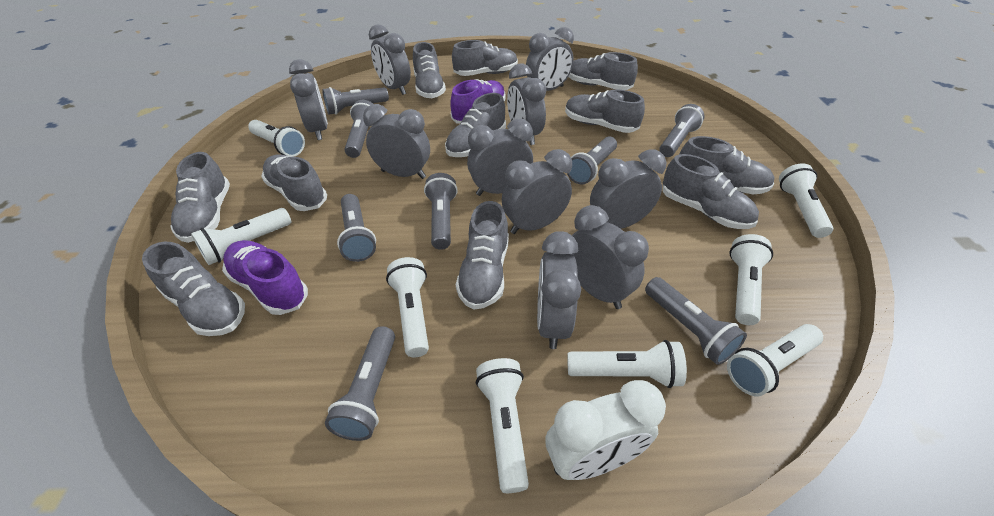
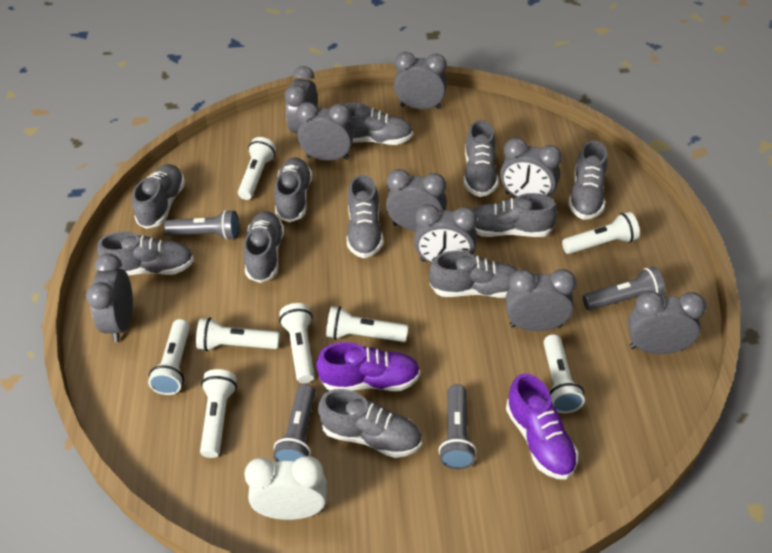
grey clock: [289,59,328,140] [363,104,430,179] [369,24,411,95] [467,119,533,196] [502,149,572,234] [507,64,546,145] [526,27,574,91] [537,231,581,349] [572,205,649,309] [590,149,667,229] = 10 -> [86,253,133,342] [285,66,317,133] [296,102,354,161] [386,169,447,231] [394,52,447,109] [414,204,477,263] [500,138,562,197] [506,269,576,331] [628,291,706,354] = 9
grey flashlight: [322,87,389,115] [325,326,395,441] [337,194,376,262] [344,100,374,158] [424,173,458,250] [567,136,617,184] [645,277,747,365] [659,104,705,157] = 8 -> [164,210,239,240] [273,384,315,462] [438,384,477,469] [582,267,665,310] = 4

